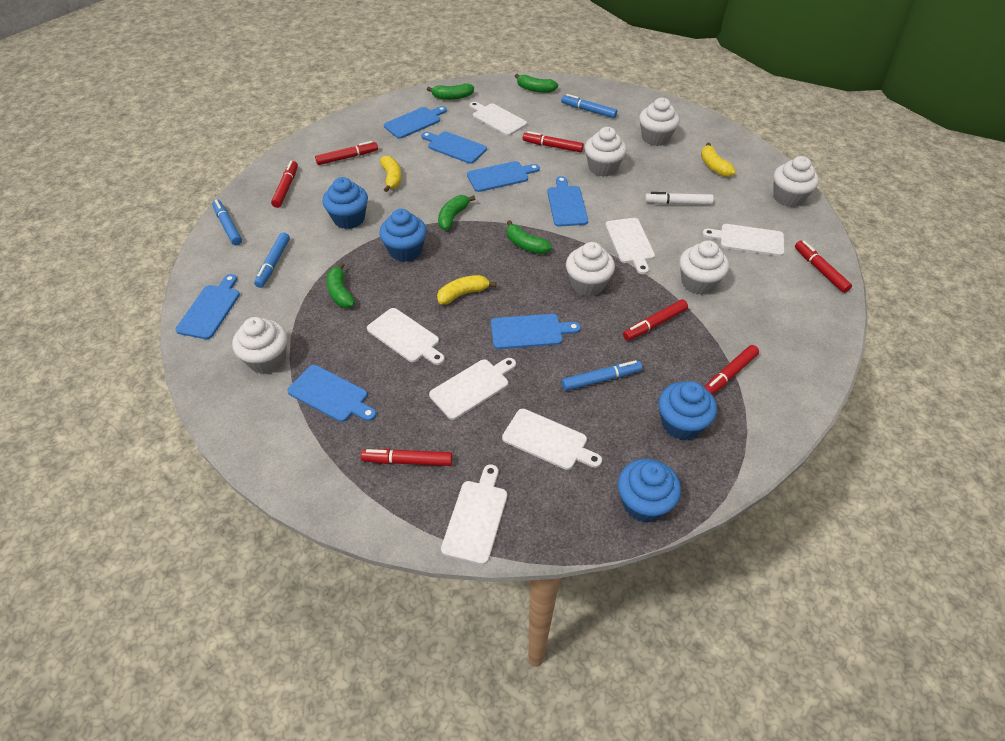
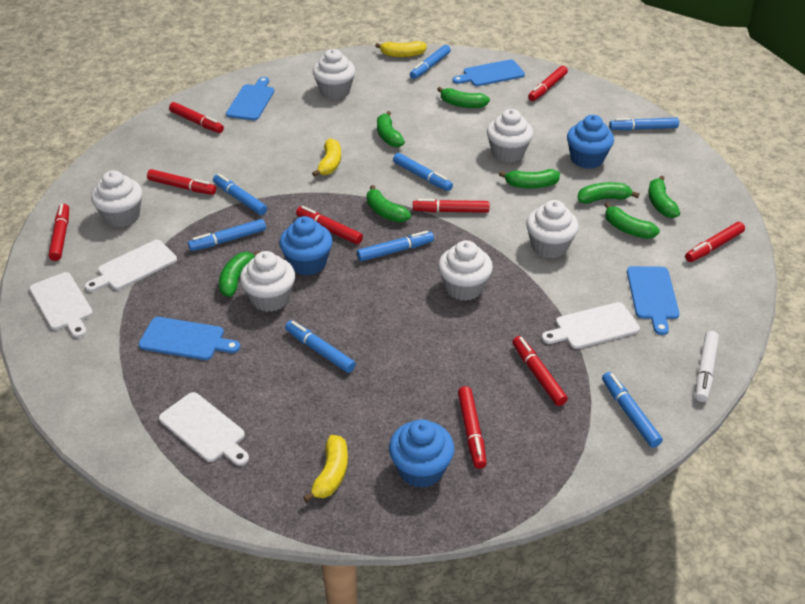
blue cupcake: [322,177,368,229] [379,209,427,262] [618,459,681,522] [658,381,717,440] = 4 -> [279,216,333,276] [389,419,454,488] [567,115,614,169] = 3
blue cutting board: [175,274,240,339] [287,365,376,422] [384,106,447,139] [421,131,487,164] [467,161,540,192] [491,314,581,349] [547,176,588,227] = 7 -> [139,317,240,360] [226,77,274,120] [452,60,525,86] [627,266,679,335] = 4
blue marker: [212,199,242,246] [254,232,290,288] [561,94,617,118] [562,360,642,391] = 4 -> [188,219,266,251] [213,174,267,215] [285,321,356,373] [357,231,434,261] [393,153,453,191] [410,45,451,79] [602,372,663,448] [609,118,679,131] = 8
green banana: [326,262,355,308] [427,83,474,100] [438,195,475,230] [506,220,552,254] [515,74,558,93] = 5 -> [219,251,260,297] [367,185,411,223] [377,111,405,147] [437,87,490,108] [499,169,560,188] [577,182,639,204] [605,202,660,239] [648,175,680,218] = 8
red marker: [271,161,298,208] [315,141,378,165] [361,449,453,466] [523,131,584,152] [623,299,688,341] [704,345,759,395] [795,241,852,293] = 7 -> [49,204,69,261] [147,169,216,195] [169,102,224,133] [296,206,363,244] [413,199,489,213] [458,386,487,469] [512,336,568,406] [528,66,568,101] [685,222,745,262] = 9
white cutting board: [367,308,445,365] [429,358,516,420] [441,464,507,565] [469,102,527,136] [502,409,602,470] [605,218,655,274] [702,224,784,256] = 7 -> [29,272,93,338] [85,240,177,292] [159,392,249,466] [542,302,640,349] = 4

